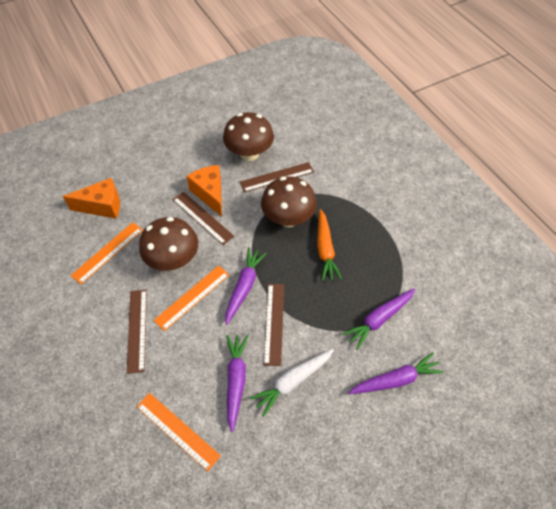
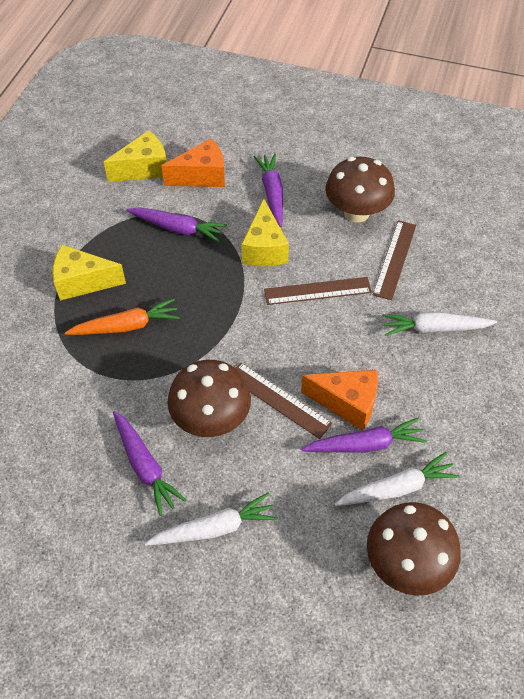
brown ruler: [127,290,147,374] [172,192,234,245] [240,162,314,192] [264,284,284,366] = 4 -> [235,362,333,439] [264,277,372,305] [373,220,416,300] = 3
orange ruler: [71,222,143,284] [136,393,221,472] [154,266,229,331] = 3 -> none = 0
white carrot: [250,349,334,417] = 1 -> [145,492,278,546] [335,452,460,506] [382,312,497,336] = 3
yellow cheese: none = 0 -> [52,245,126,301] [104,130,167,182] [241,199,289,266] = 3

